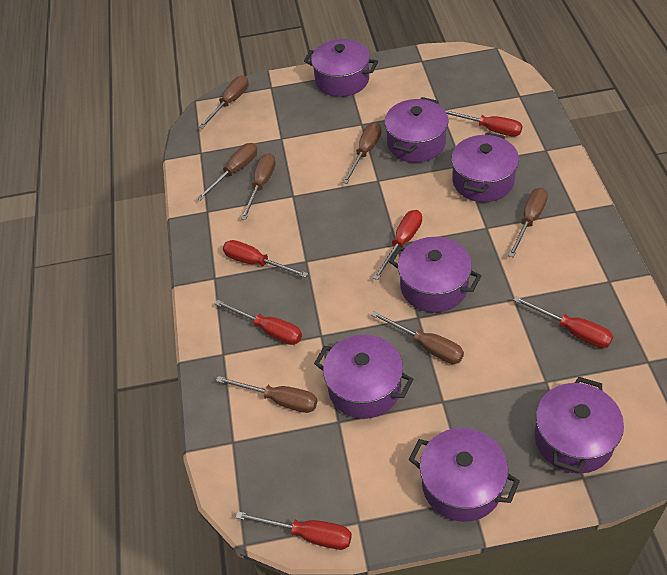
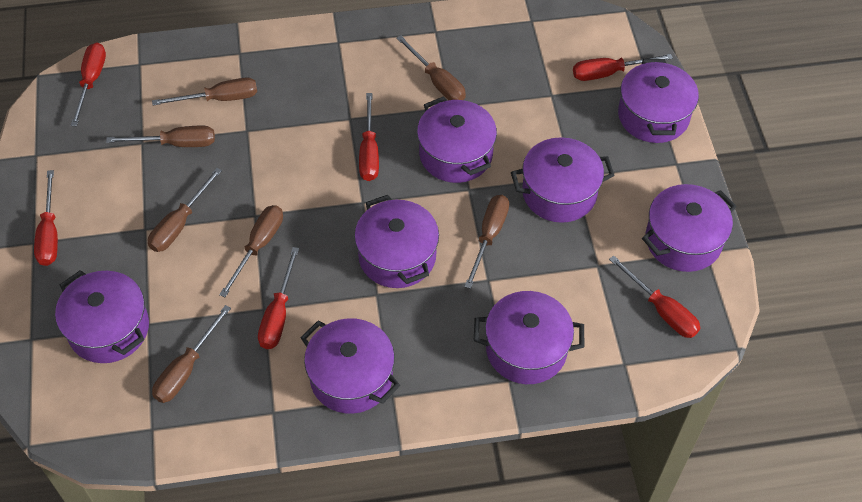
purple pot: [304,39,378,97] [314,335,413,419] [384,97,449,163] [389,237,481,313] [409,428,520,522] [451,132,519,202] [534,377,624,474] = 7 -> [55,270,149,363] [300,318,400,414] [354,195,439,288] [417,96,497,183] [474,291,584,384] [511,137,615,223] [618,59,699,143] [642,184,737,272] = 8

